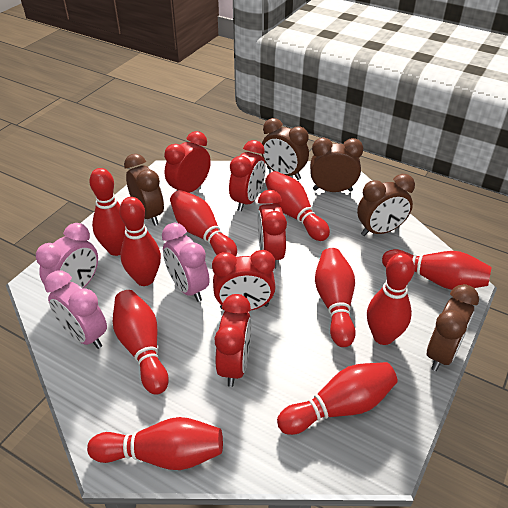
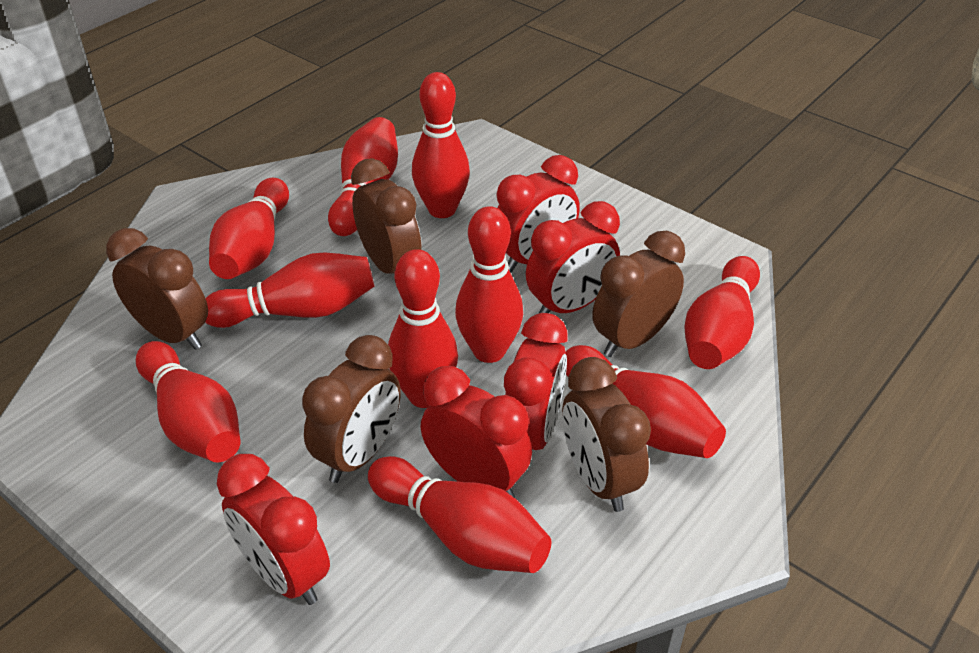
pink clock: [36,223,98,288] [44,271,107,349] [162,223,209,302] = 3 -> none = 0

